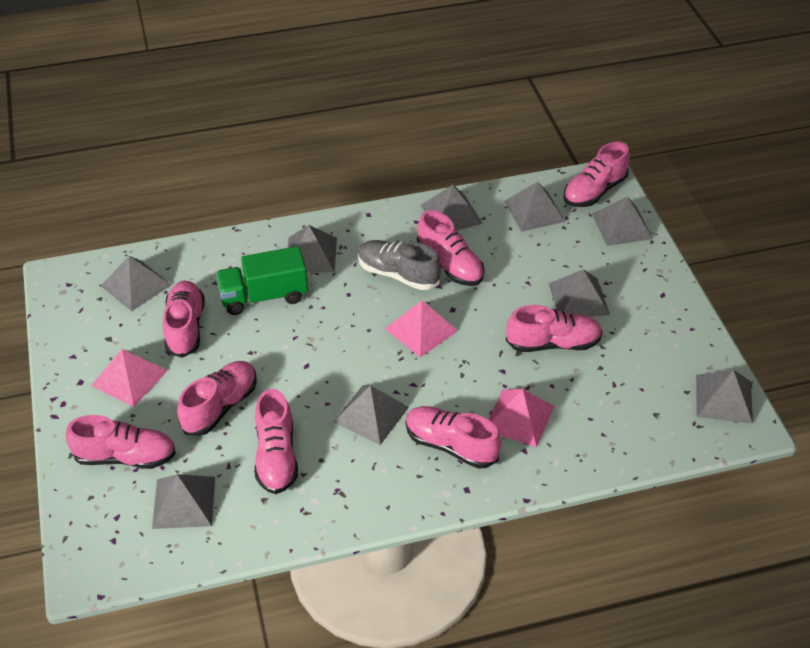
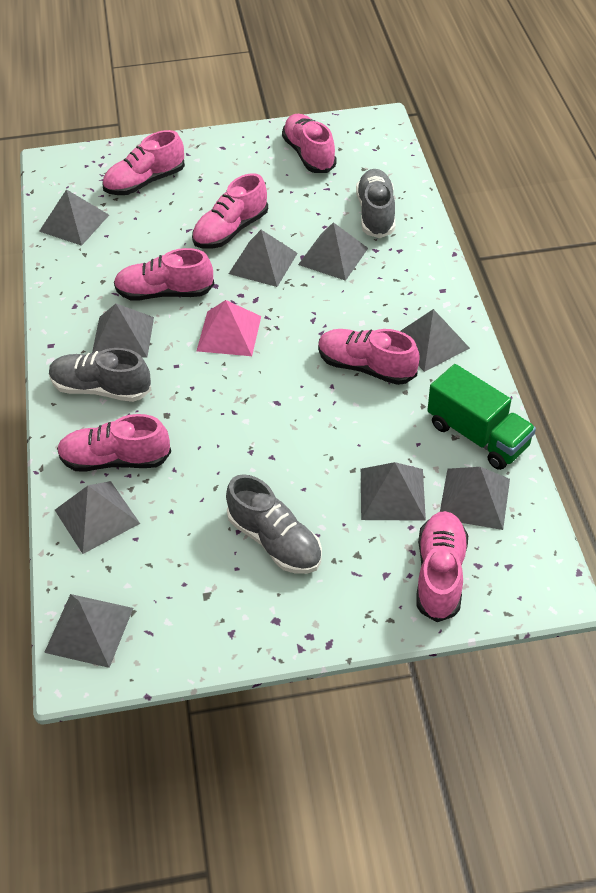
grey shoe: [358,240,441,290] = 1 -> [49,348,152,402] [226,474,322,574] [356,169,395,238] = 3
pink pyramid: [91,349,168,407] [385,300,458,357] [488,389,554,447] = 3 -> [197,300,261,356] = 1
pink shoe: [66,415,176,469] [163,281,205,358] [177,361,257,436] [255,389,298,494] [406,406,501,469] [417,210,484,286] [506,305,603,352] [564,141,630,207] = 8 -> [57,414,171,471] [102,130,185,195] [114,248,214,300] [192,173,268,249] [282,114,337,173] [318,329,420,385] [416,511,468,622] = 7

